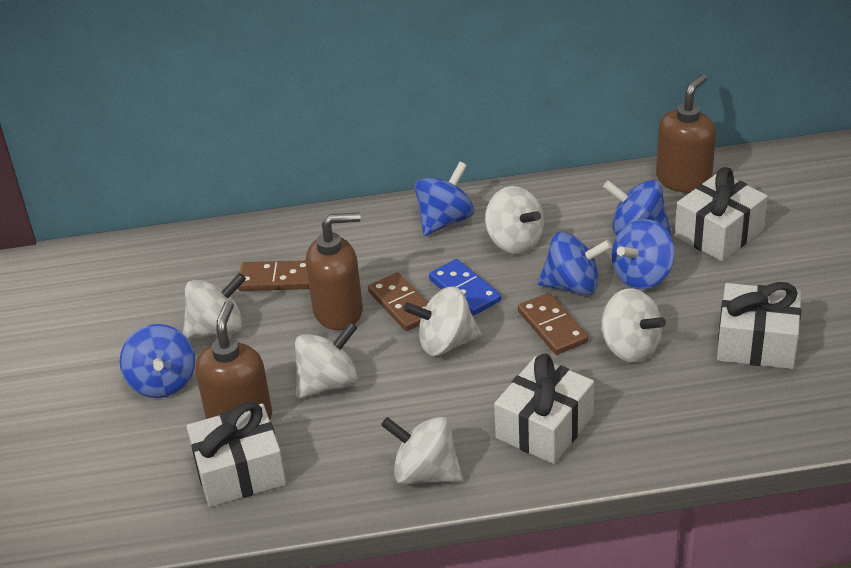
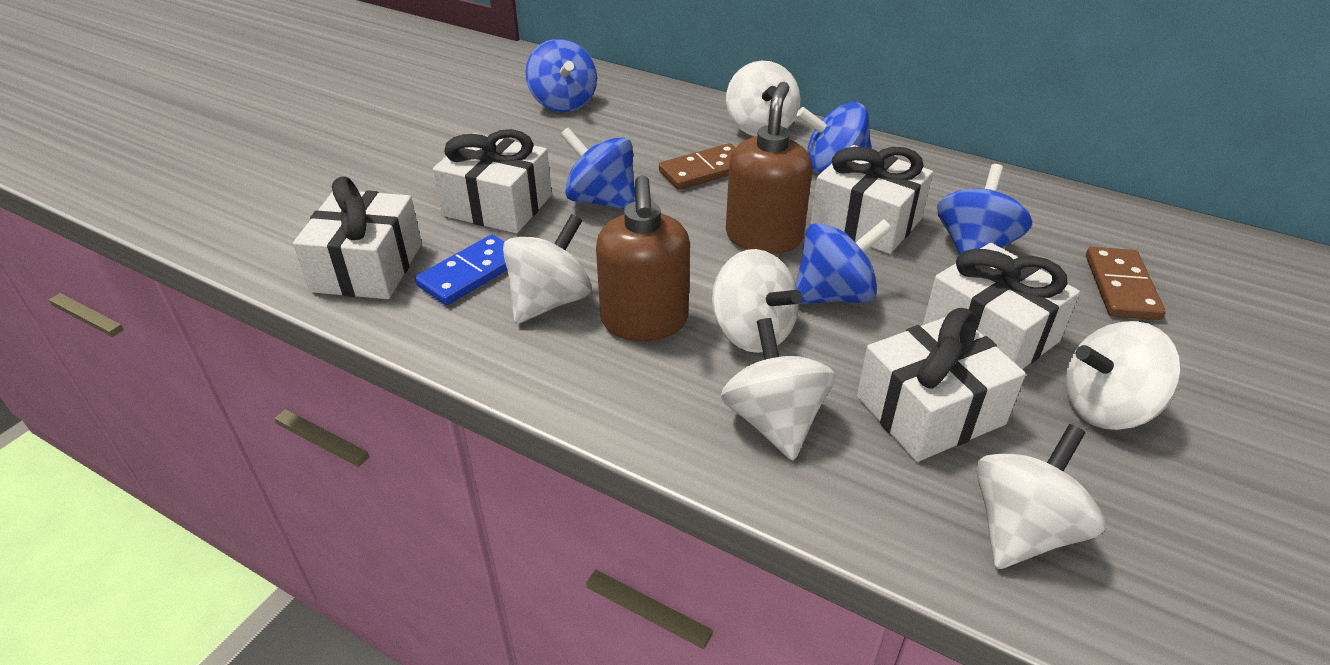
brown domino: [238,260,309,291] [368,272,428,331] [518,293,588,355] = 3 -> [659,143,736,190] [1086,247,1166,320] = 2
brown soap dispenser: [195,300,272,420] [306,212,363,330] [656,74,716,193] = 3 -> [596,175,690,341] [726,82,812,254] = 2
white gift: [186,402,286,507] [494,354,594,464] [675,167,768,261] [717,282,801,369] = 4 -> [293,176,422,299] [433,129,552,233] [811,145,933,254] [857,308,1026,462] [923,243,1080,369] = 5

